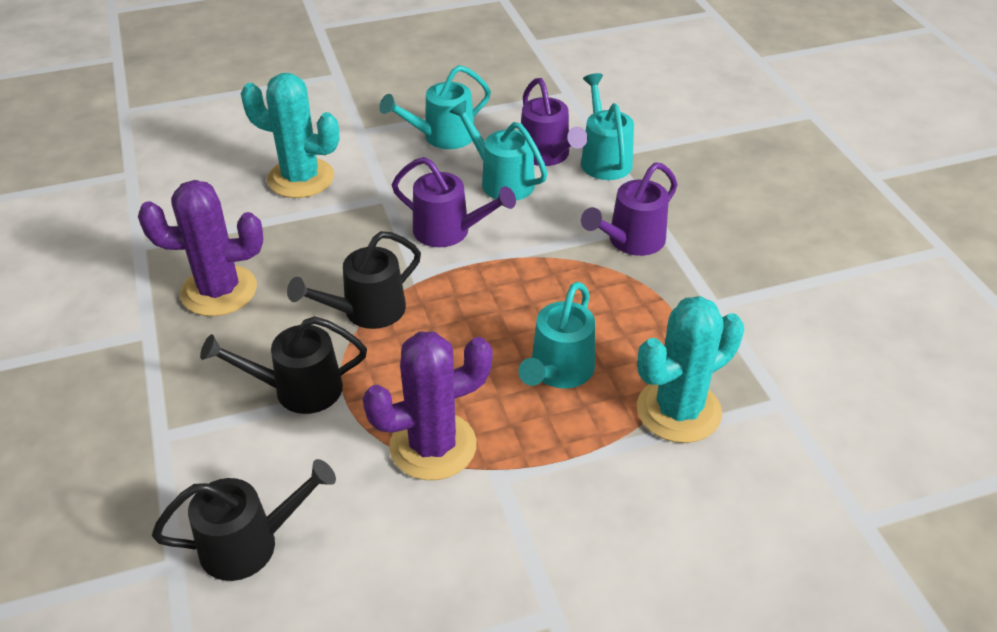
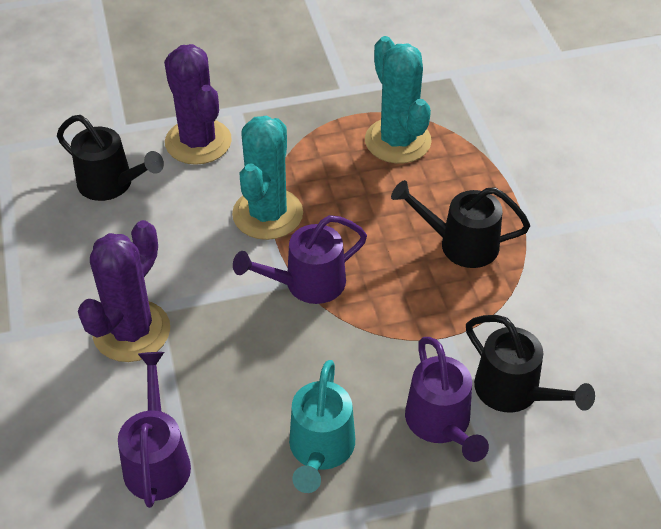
turquoise watering can: [379,65,491,149] [449,100,548,201] [518,282,595,388] [581,73,634,180] = 4 -> [289,360,355,493] = 1

